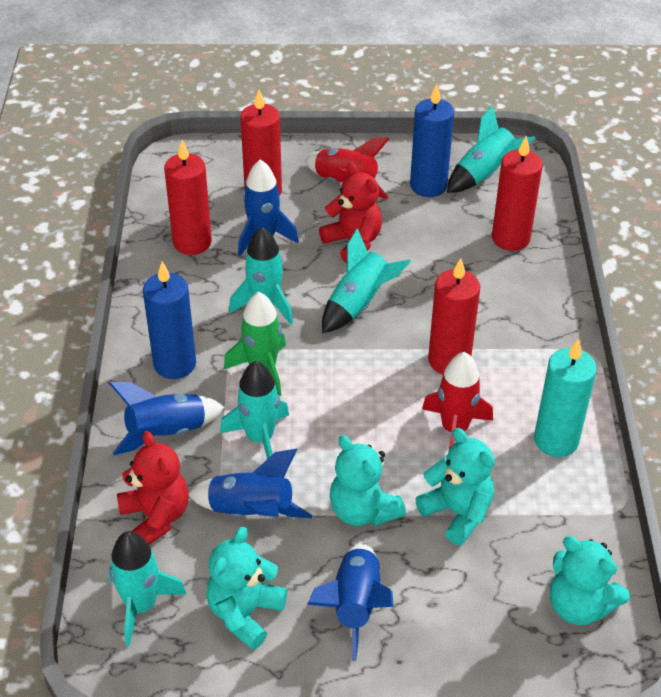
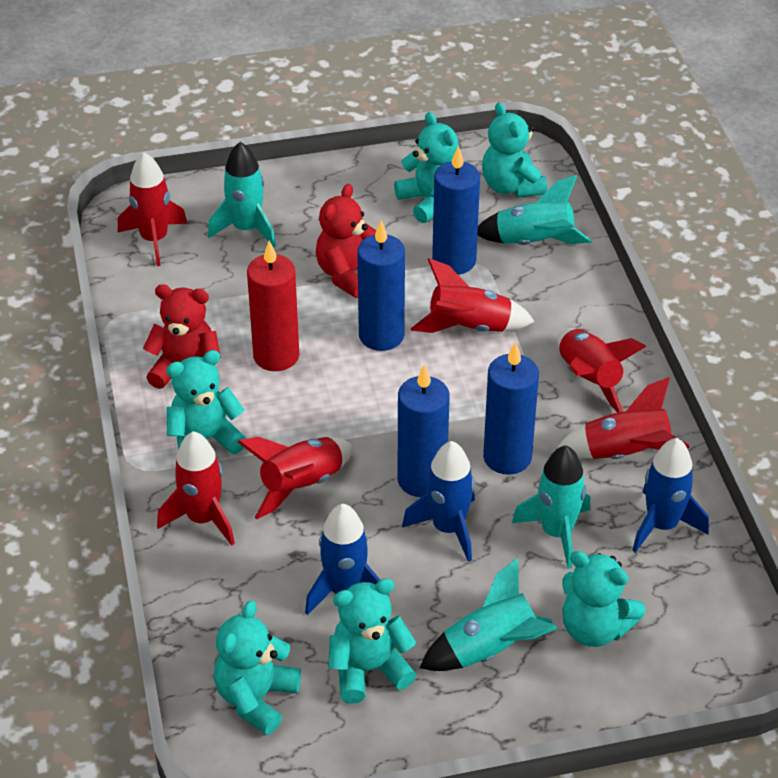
blue candle: [143,262,196,379] [410,84,454,197] = 2 -> [357,221,405,351] [397,364,450,497] [432,146,480,275] [483,342,539,475] = 4
blue rocket: [109,382,225,455] [189,449,312,518] [238,159,299,256] [307,542,393,661] = 4 -> [305,504,388,615] [402,441,475,562] [632,438,709,553] = 3
green rocket: [223,292,286,396] = 1 -> none = 0
red candle: [164,140,212,255] [240,90,282,196] [428,258,480,374] [492,136,543,251] = 4 -> [247,241,299,371] = 1
red rocket: [305,137,390,199] [422,352,493,450] = 2 -> [118,152,188,266] [157,431,235,545] [238,437,354,519] [411,258,535,333] [556,377,689,459] [557,328,646,412] = 6
turquoise candle: [534,338,597,457] = 1 -> none = 0
turquoise rocket: [109,531,187,646] [220,361,289,459] [229,227,293,325] [322,228,411,333] [447,105,536,193] = 5 -> [208,142,276,248] [420,558,557,671] [478,175,592,245] [512,445,590,569] = 4
turquoise teddy bear: [206,527,287,650] [330,435,406,526] [415,428,495,546] [550,536,630,625] = 4 -> [166,350,246,454] [214,600,301,735] [328,578,416,704] [394,112,459,223] [482,102,547,198] [562,551,646,647] = 6

